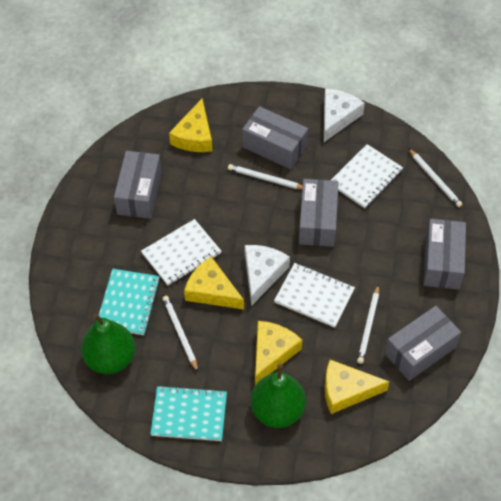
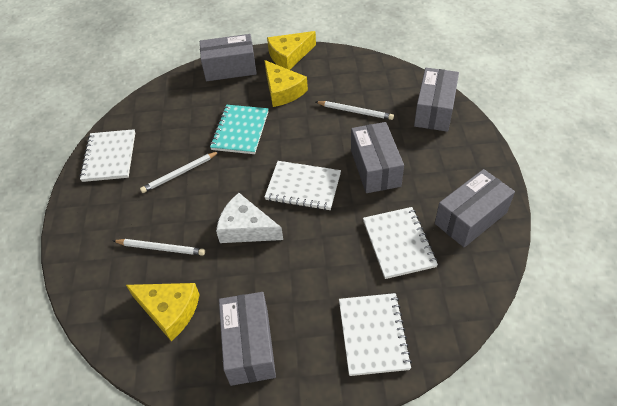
green pear: [81,313,135,374] [250,364,306,428] = 2 -> none = 0
turquoise notebook: [99,269,160,335] [150,386,227,441] = 2 -> [210,105,269,154] = 1
white cheese: [245,245,290,306] [324,89,365,142] = 2 -> [216,193,283,243] = 1
white notebook: [141,219,221,286] [274,263,355,328] [331,144,403,208] = 3 -> [79,129,135,182] [265,161,341,210] [339,293,412,376] [363,207,438,279] = 4
white pencil: [162,296,198,372] [228,164,303,189] [357,284,379,364] [408,148,462,207] = 4 -> [113,239,205,256] [140,151,220,193] [316,101,394,120] = 3
yellow cheese: [169,98,212,152] [184,257,244,310] [255,321,302,385] [325,360,389,414] = 4 -> [126,283,200,341] [264,60,308,107] [267,31,316,70] = 3

